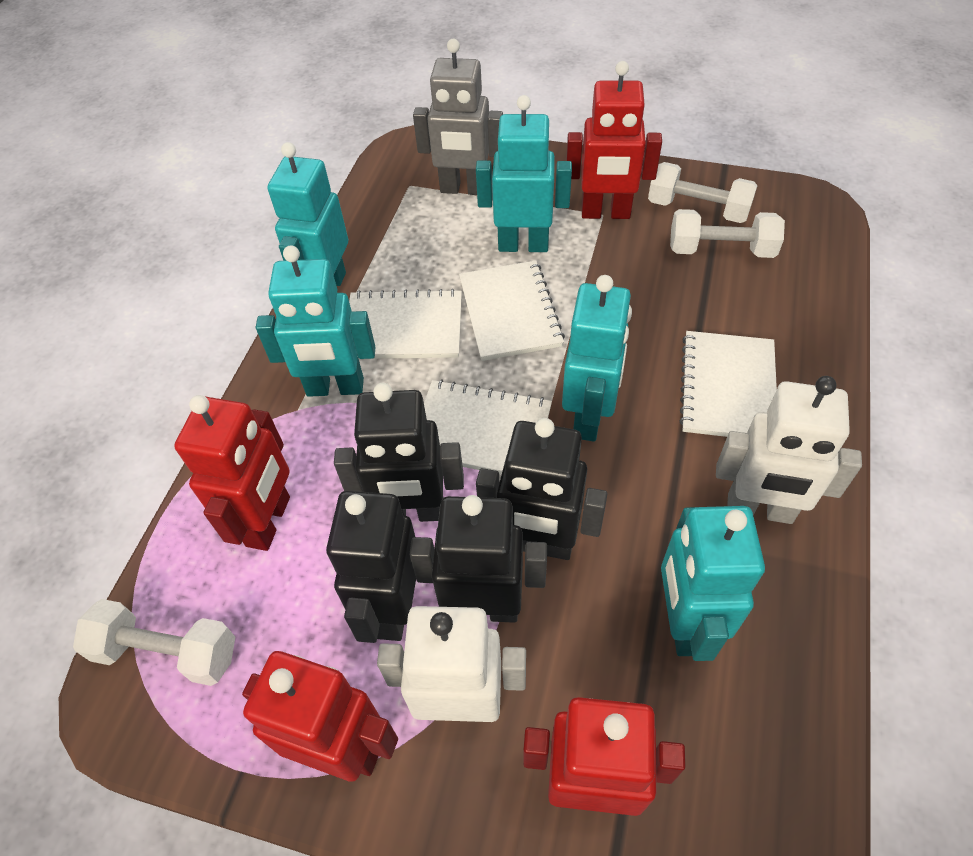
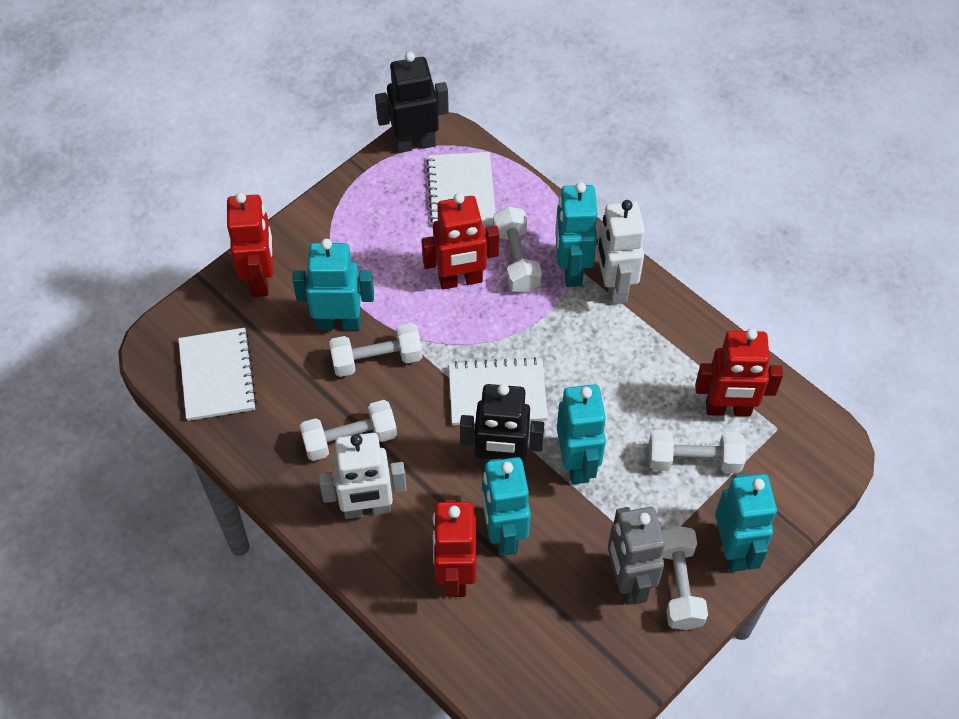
black robot: [326,491,416,643] [334,383,464,522] [410,495,547,623] [476,418,607,560] = 4 -> [375,52,449,153] [460,384,544,467] = 2
white dumbbell: [73,599,235,686] [648,162,758,223] [670,209,785,258] = 3 -> [300,400,397,461] [329,323,422,377] [493,206,542,293] [649,430,746,473] [662,526,708,630] = 5
white notebook: [349,289,462,359] [424,379,552,474] [459,260,565,361] [679,331,777,437] = 4 -> [178,328,257,421] [426,152,496,225] [449,357,548,425] = 3

